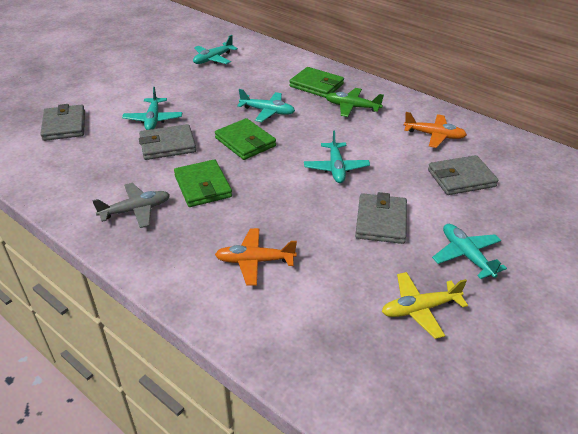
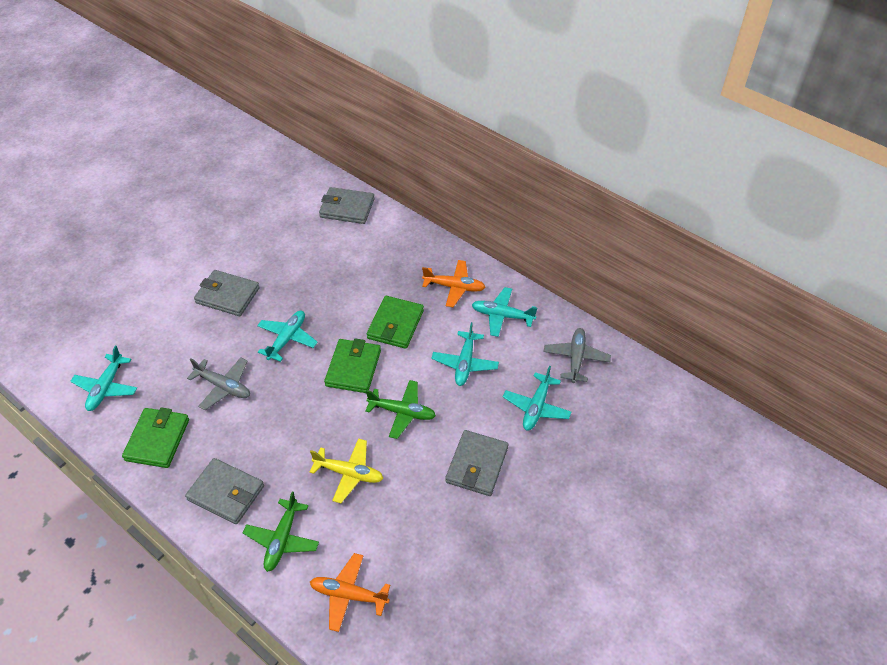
green plane: [325,88,384,117] = 1 -> [243,492,319,572] [365,380,436,439] = 2
grey plane: [92,183,170,228] = 1 -> [187,357,250,410] [544,328,611,383] = 2

